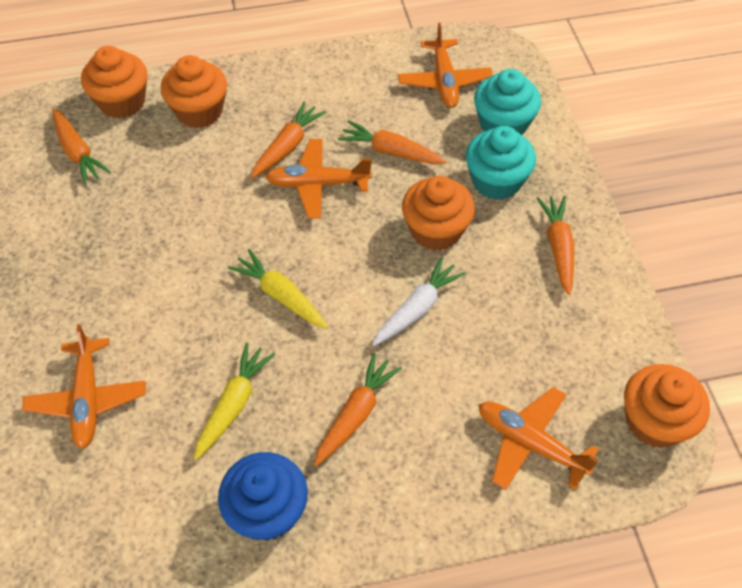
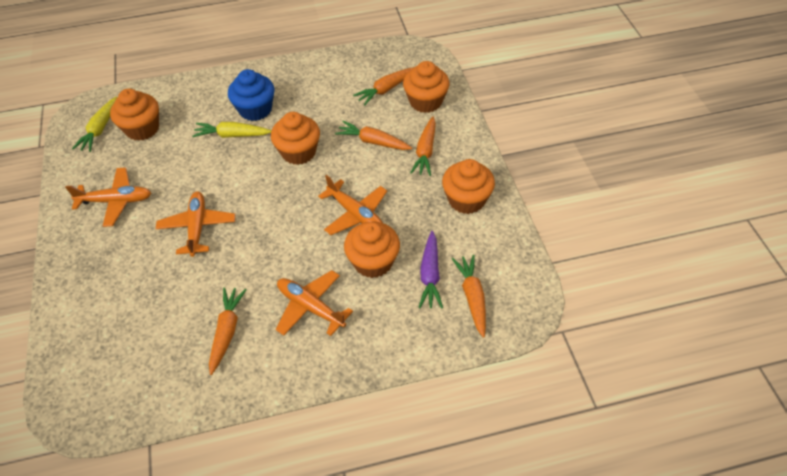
orange cupcake: [81,46,147,119] [161,55,227,128] [402,176,475,251] [624,364,710,448] = 4 -> [110,89,159,141] [271,112,320,165] [344,222,400,278] [403,61,450,113] [442,159,495,214] = 5
purple carrot: none = 0 -> [419,231,443,309] = 1
turquoise cupcake: [466,126,536,200] [474,69,541,135] = 2 -> none = 0
white carrot: [372,257,466,346] = 1 -> none = 0

